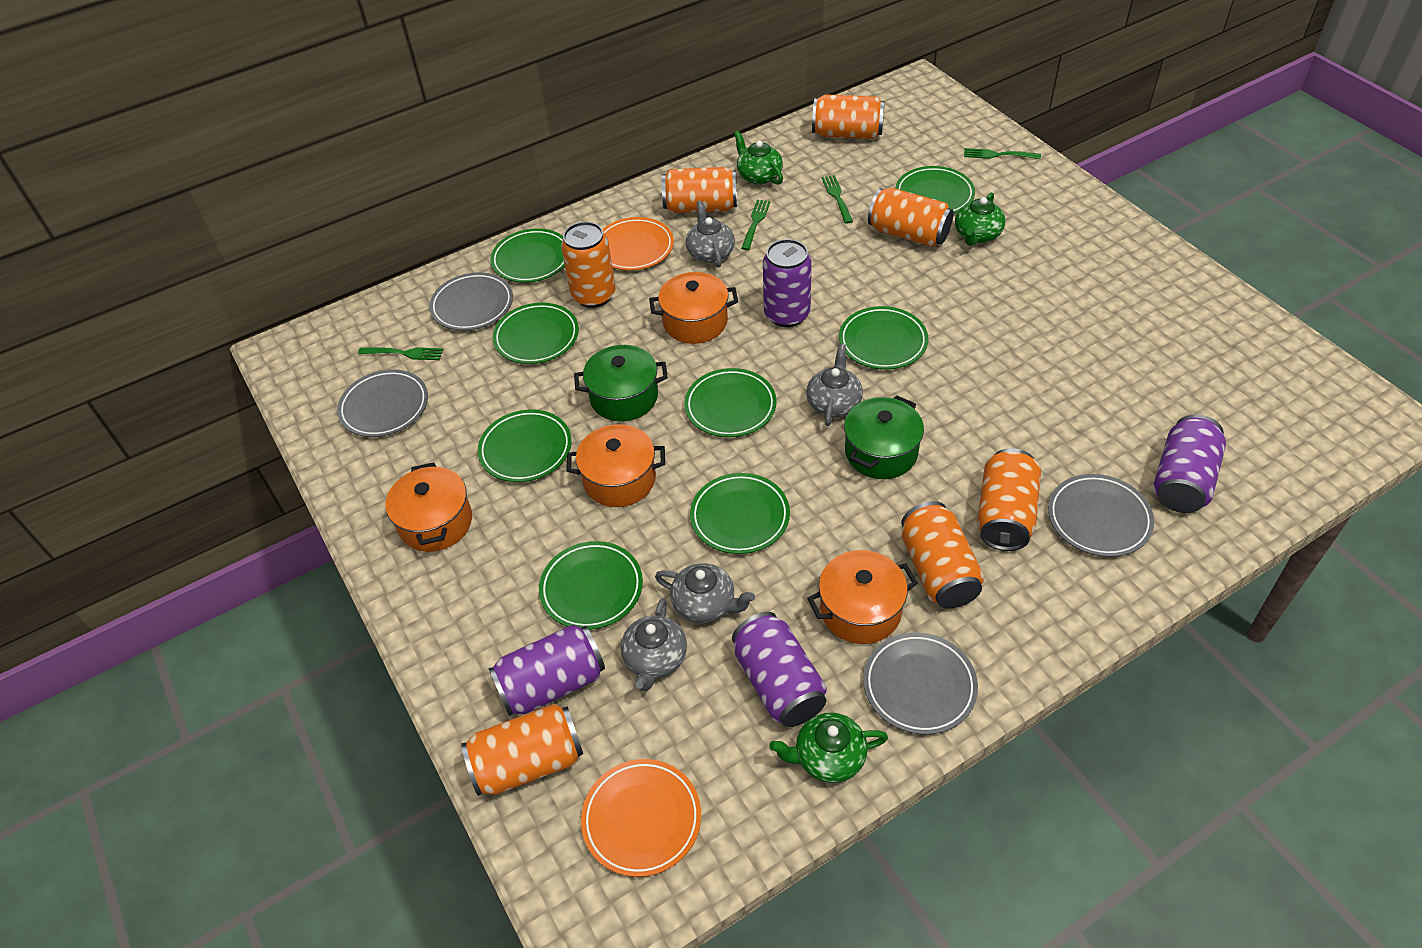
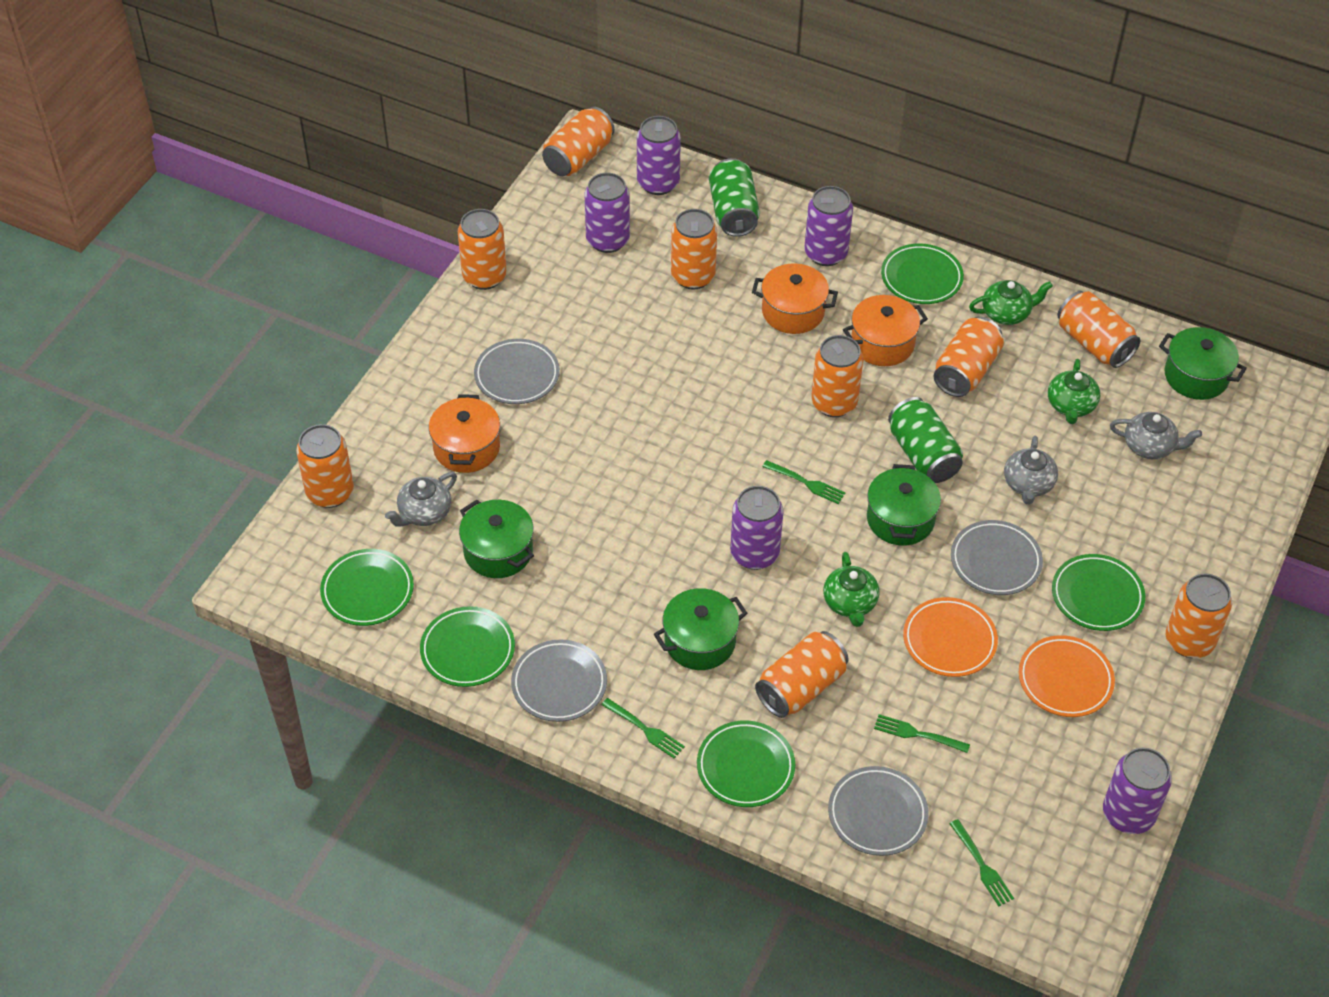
green can: none = 0 -> [709,158,760,237] [888,397,963,483] = 2
green plate: [478,409,572,482] [490,228,565,283] [493,303,579,364] [539,541,643,630] [684,368,777,437] [690,473,790,554] [839,306,928,370] [895,166,975,214] = 8 -> [320,549,414,626] [420,606,515,687] [697,720,795,807] [881,243,964,304] [1052,554,1145,631] = 5
green pot: [574,345,668,422] [844,395,924,479] = 2 -> [459,499,534,578] [654,588,747,670] [867,464,941,546] [1159,327,1247,400] = 4
grey teapot: [621,598,687,691] [655,563,755,623] [686,201,735,268] [806,344,863,426] = 4 -> [385,472,457,526] [1004,436,1058,505] [1110,412,1202,459] = 3
orange can: [461,704,583,796] [561,222,616,308] [662,167,737,213] [812,94,885,139] [868,188,953,247] [901,501,984,609] [977,448,1041,551] = 7 -> [296,424,354,508] [458,209,507,290] [542,107,615,176] [671,209,717,289] [755,631,849,718] [811,335,863,417] [934,317,1004,397] [1057,291,1140,368] [1166,574,1232,658] = 9
orange pot: [385,462,472,552] [566,424,665,507] [649,272,738,344] [807,550,918,644] = 4 -> [429,394,500,473] [752,263,838,334] [843,295,928,366] = 3
purple can: [488,624,605,716] [732,612,827,727] [763,239,812,327] [1153,415,1226,513] = 4 -> [585,173,630,253] [637,116,681,195] [730,486,784,570] [804,186,853,266] [1103,747,1172,834] = 5

